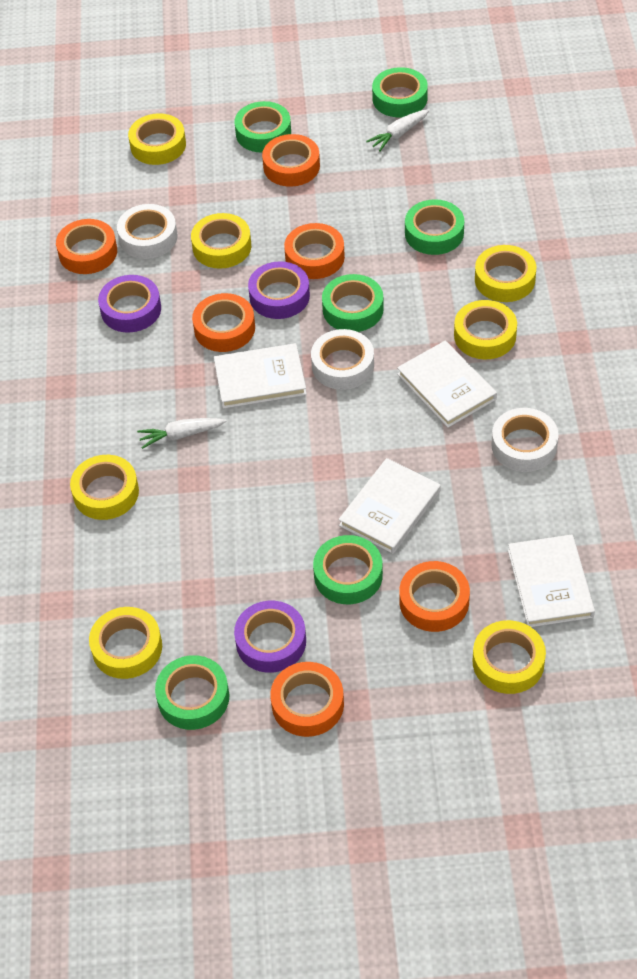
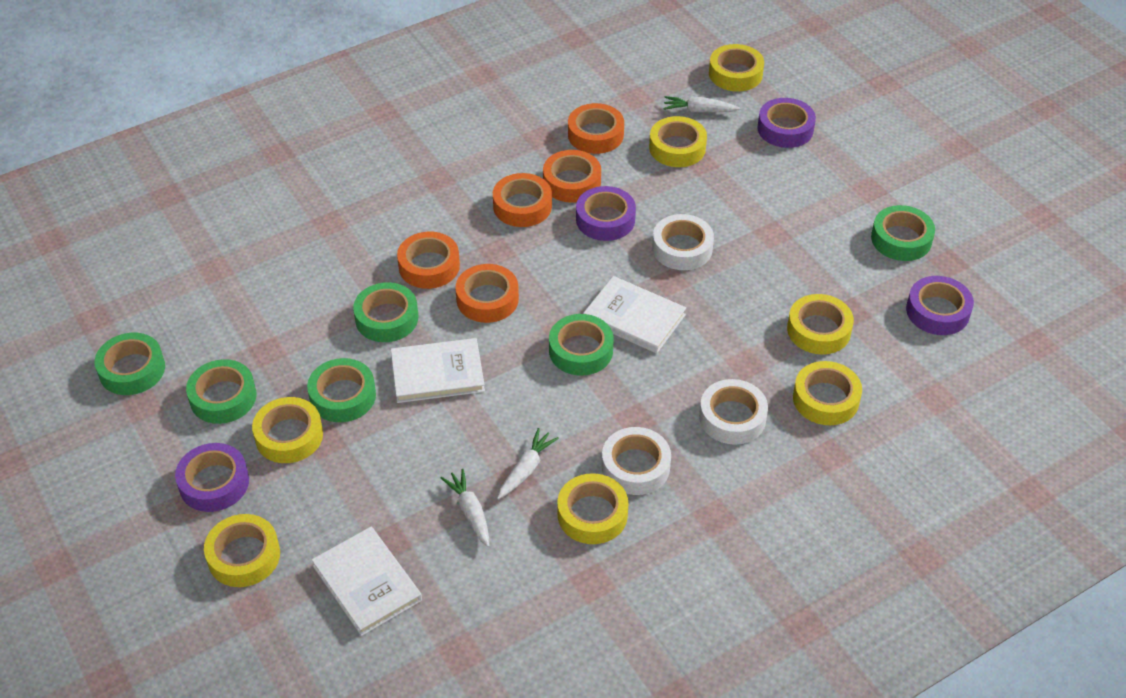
orange tape: [56,219,117,274] [192,293,255,352] [262,134,320,187] [270,662,344,737] [284,223,345,279] [399,561,470,632] = 6 -> [397,232,460,289] [455,264,519,323] [493,173,552,227] [543,150,601,203] [568,103,624,154] = 5
purple tape: [98,275,161,333] [234,601,306,673] [248,261,310,319] = 3 -> [175,443,249,512] [576,186,636,241] [757,98,816,148] [906,276,974,335] = 4
white book: [214,343,307,409] [338,458,441,554] [397,341,497,428] [508,534,595,627] = 4 -> [311,527,422,636] [390,338,485,403] [583,276,686,353] = 3
white carrot: [137,418,226,449] [366,109,430,152] = 2 -> [440,469,489,547] [497,428,559,499] [663,96,740,112] = 3

